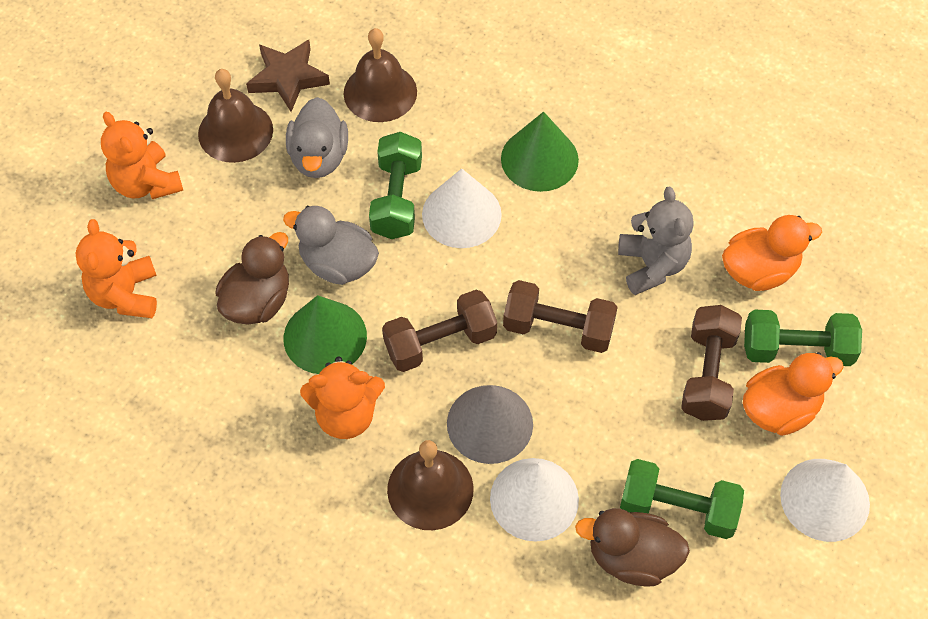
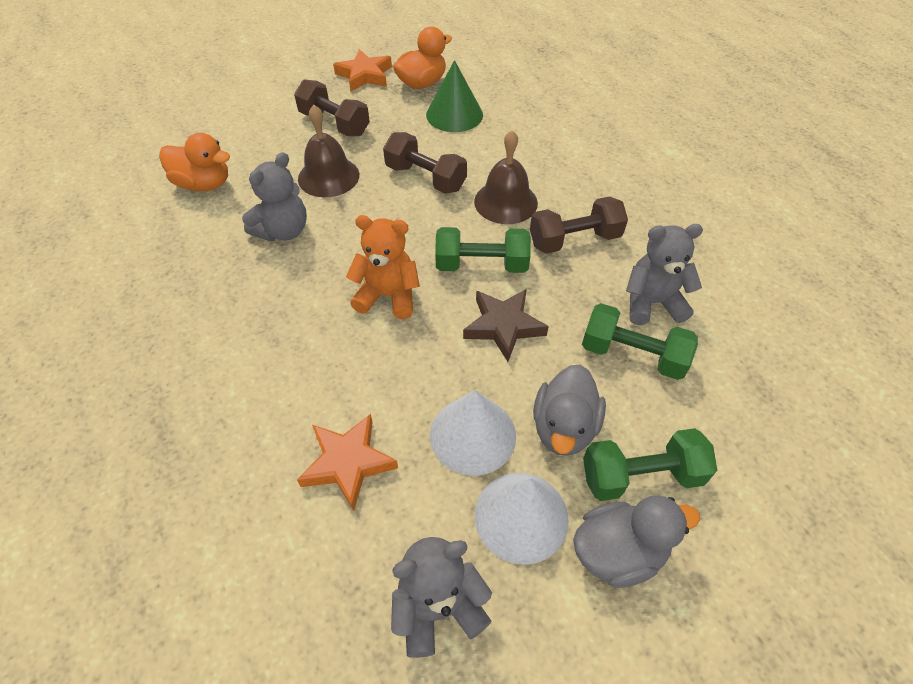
brown bell: [198,69,273,163] [344,28,417,122] [387,440,474,530] = 3 -> [298,105,359,197] [474,130,538,224] = 2
brown duck: [215,232,289,325] [575,508,690,587] = 2 -> none = 0
green cone: [284,295,367,374] [501,112,579,192] = 2 -> [426,60,483,132] = 1
grey cone: [447,385,533,464] = 1 -> none = 0
grey teddy bear: [618,187,693,295] = 1 -> [242,152,307,241] [391,537,492,658] [626,224,703,325] = 3
orange star: none = 0 -> [297,414,398,511] [333,49,392,91] = 2
orange teddy bear: [75,219,157,318] [101,112,183,199] [300,357,385,439] = 3 -> [346,215,420,319] = 1
white cone: [422,168,502,248] [490,458,579,542] [780,459,870,542] = 3 -> [430,390,516,476] [475,473,569,565] = 2

